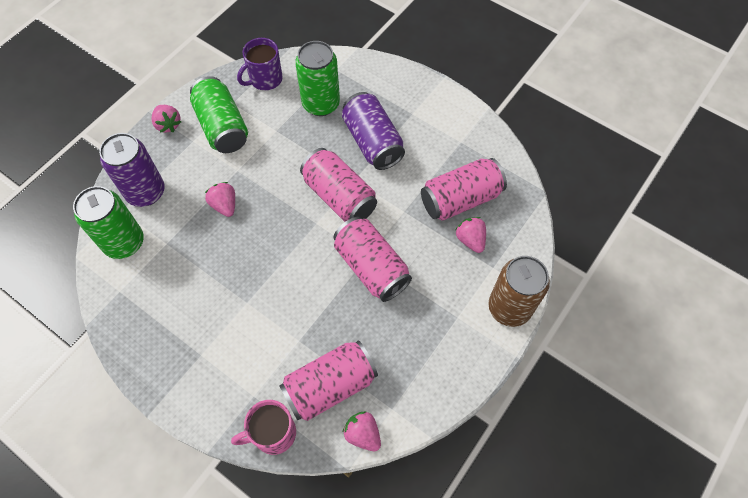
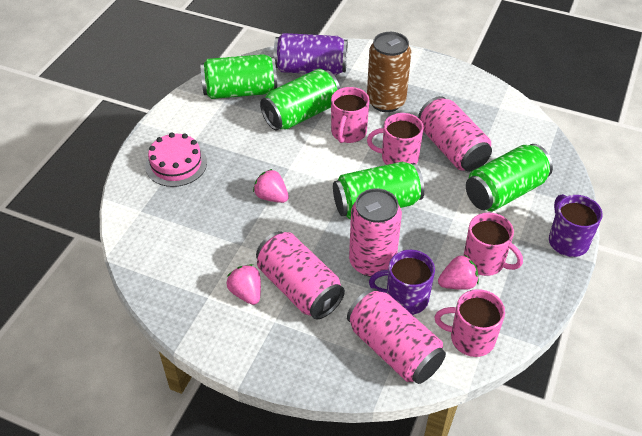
green can: [73,186,144,259] [190,76,248,153] [295,41,340,116] = 3 -> [200,54,277,99] [260,69,340,131] [333,161,424,219] [466,144,553,211] = 4
pink cake: none = 0 -> [146,133,207,187] = 1
pink mug: [231,400,296,455] = 1 -> [331,87,369,143] [367,113,424,165] [434,289,505,357] [463,213,523,276] = 4
pink strawberry: [152,105,181,133] [205,182,235,217] [342,412,381,451] [455,217,486,253] = 4 -> [226,264,261,305] [253,169,289,203] [438,254,479,290] = 3
purple can: [99,133,165,207] [342,92,405,170] = 2 -> [274,33,347,75] = 1
purple mug: [237,38,283,90] = 1 -> [369,250,435,315] [549,194,603,257] = 2

